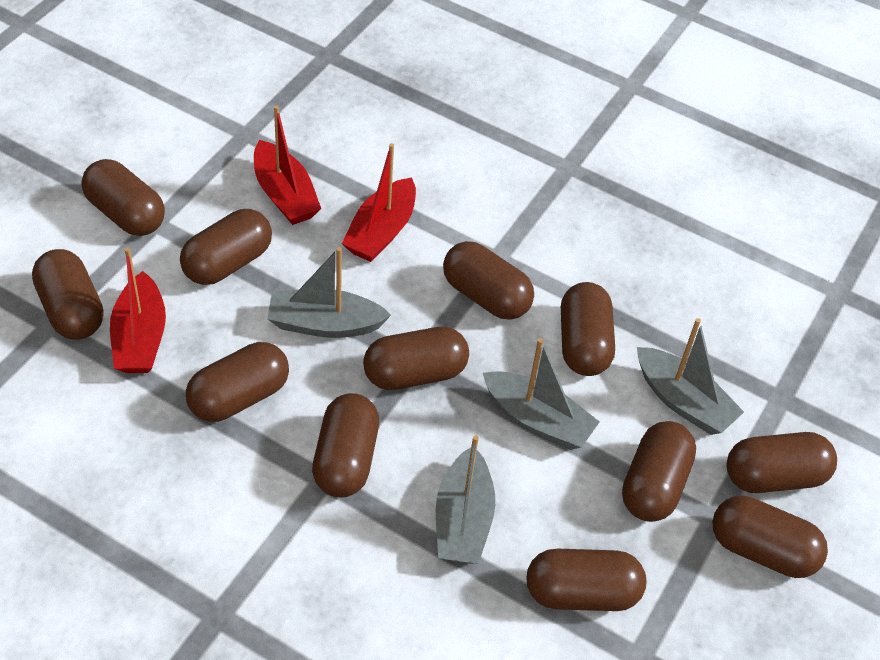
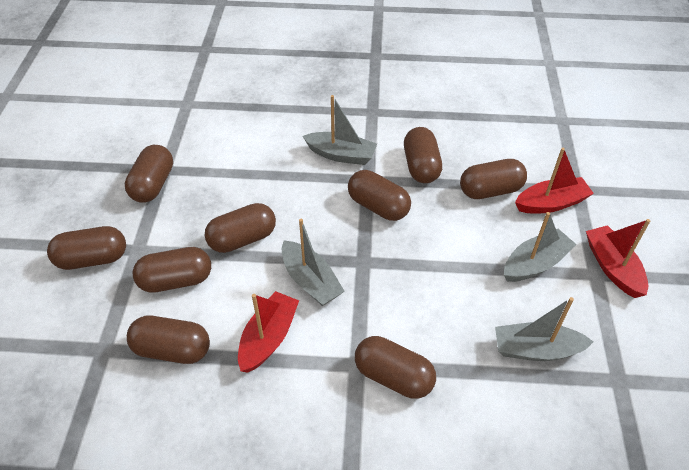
brown capsule: [32,249,104,340] [82,159,165,236] [180,209,272,285] [186,342,289,422] [312,393,379,498] [363,327,469,390] [443,241,534,320] [526,549,646,611] [561,282,615,376] [622,421,696,522] [712,496,828,578] [727,432,837,493] = 12 -> [47,226,126,270] [125,145,173,203] [127,316,210,364] [132,247,211,293] [205,203,276,253] [348,170,411,221] [355,336,436,399] [404,127,442,183] [460,159,527,199] = 9

